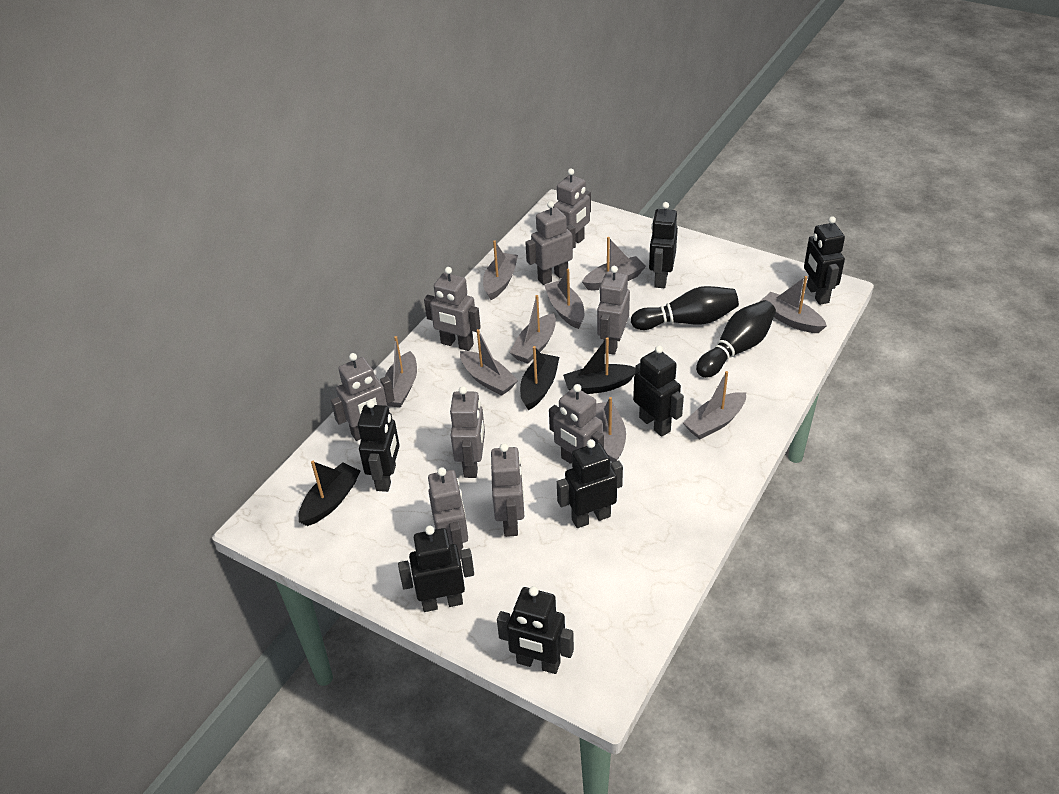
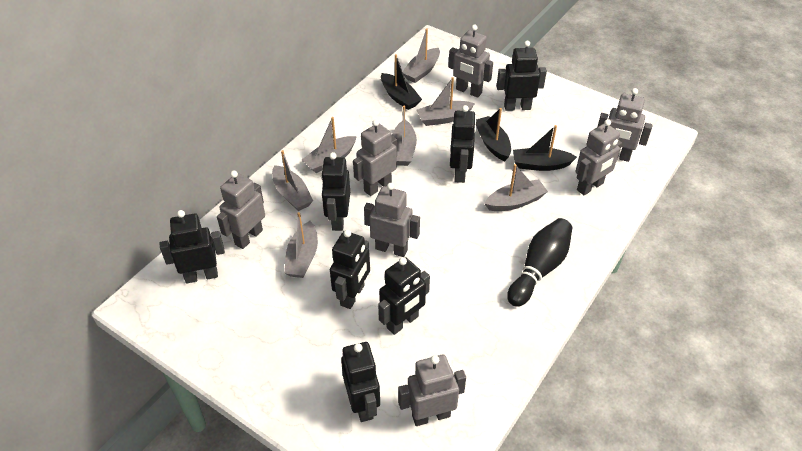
black bowling pin: [631,286,739,330] [696,300,776,378] = 2 -> [507,218,572,307] = 1
grey boat: [385,336,417,408] [460,329,518,396] [483,240,518,300] [510,295,556,364] [544,269,584,329] [582,237,646,290] [596,397,626,462] [683,371,746,439] [761,276,827,333] = 9 -> [272,150,313,211] [284,212,318,278] [302,117,357,173] [391,105,417,166] [402,29,440,83] [416,77,475,126] [484,164,548,211] = 7
grey robot: [331,353,395,441] [424,267,481,351] [428,467,468,559] [450,386,485,478] [491,443,524,537] [525,201,576,285] [549,384,604,464] [553,168,591,243] [597,266,630,355] = 9 -> [217,171,265,249] [353,119,397,196] [364,183,420,257] [398,355,466,426] [448,25,493,98] [576,119,622,195] [598,88,653,162] = 7

